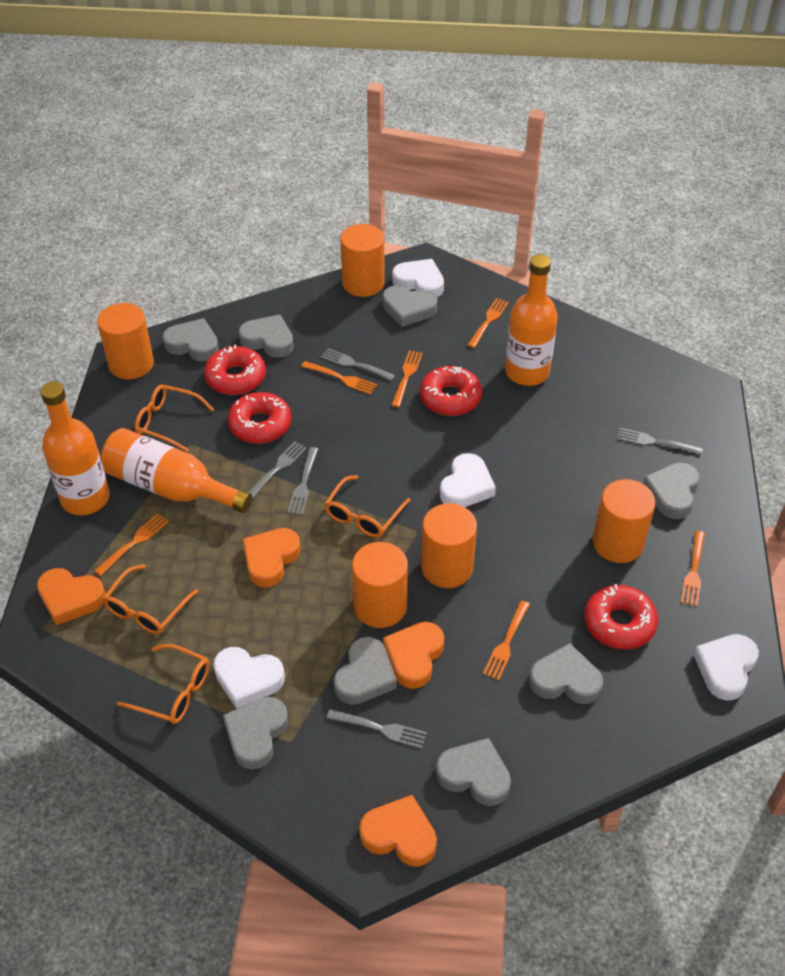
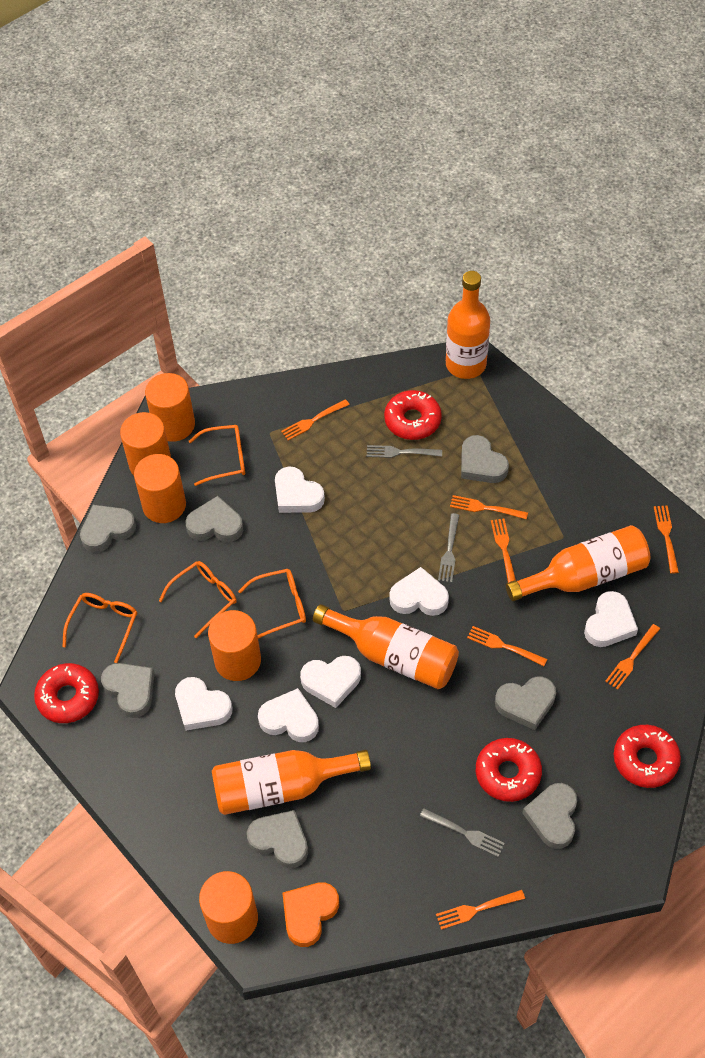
grey fork: [248,441,307,499] [287,447,318,515] [321,348,395,381] [327,709,427,749] [617,428,703,455] = 5 -> [366,445,442,458] [420,808,505,857] [438,513,459,583] = 3
grey heart: [162,318,219,362] [223,697,288,770] [239,315,294,358] [334,637,397,705] [383,285,437,327] [436,738,511,806] [529,643,603,704] [643,462,700,519] = 8 -> [80,505,136,553] [101,663,154,718] [186,496,243,542] [247,810,308,868] [461,435,509,483] [495,677,556,730] [523,783,578,849] = 7
orange bottle: [40,382,110,515] [100,428,252,513] [505,254,558,386] = 3 -> [212,750,371,815] [313,604,459,689] [446,271,490,379] [506,525,650,601] = 4
orange fork: [95,513,169,576] [301,361,377,395] [391,350,423,407] [468,298,509,348] [483,600,530,680] [681,531,705,606] = 6 -> [281,399,350,441] [436,890,525,930] [450,495,528,520] [467,626,547,666] [491,519,516,583] [605,624,660,690] [654,506,679,573] = 7
orange heart: [37,568,106,625] [243,528,301,587] [359,795,437,867] [383,622,444,689] = 4 -> [282,882,339,947] = 1
white heart: [213,647,285,709] [392,259,444,297] [440,453,496,507] [693,634,759,700] = 4 -> [175,677,232,731] [258,688,319,742] [275,467,325,513] [300,656,361,708] [390,567,449,616] [584,591,638,647] = 6

